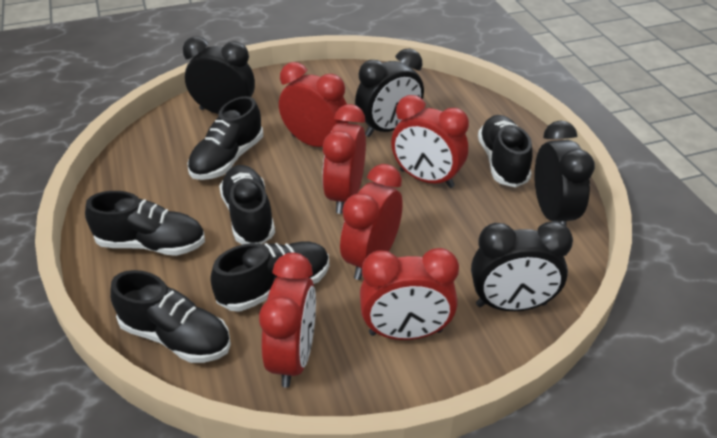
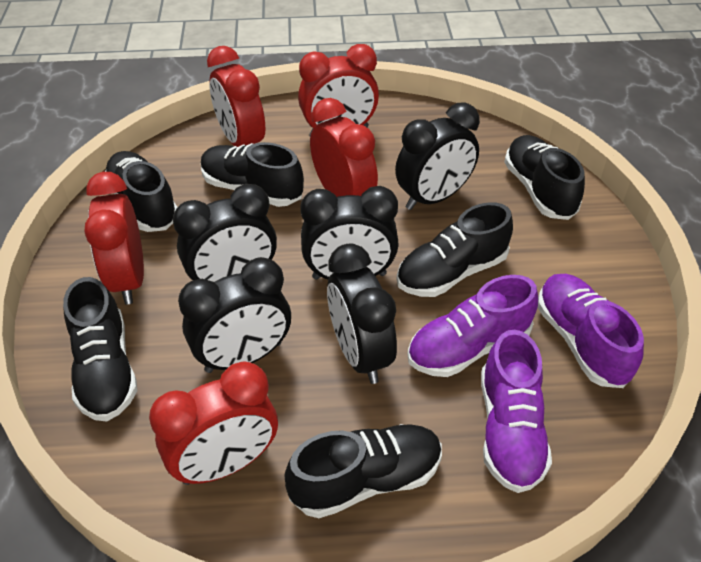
black clock: [183,36,255,114] [355,48,424,137] [471,221,573,311] [534,121,595,226] = 4 -> [173,184,277,282] [178,257,291,373] [300,186,399,280] [327,243,397,384] [395,102,480,210] = 5
purple shoe: none = 0 -> [408,275,538,377] [481,330,552,493] [538,274,644,388] = 3
red clock: [259,253,316,388] [279,62,349,147] [322,104,366,214] [340,164,403,280] [360,248,459,340] [391,95,469,188] = 6 -> [84,172,144,305] [149,361,278,485] [207,46,265,147] [298,44,379,136] [310,98,378,197] = 5

